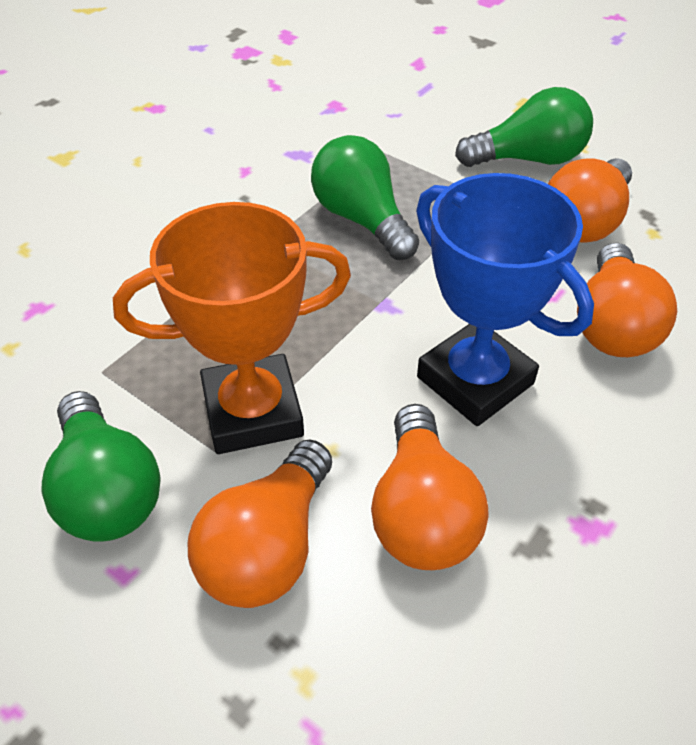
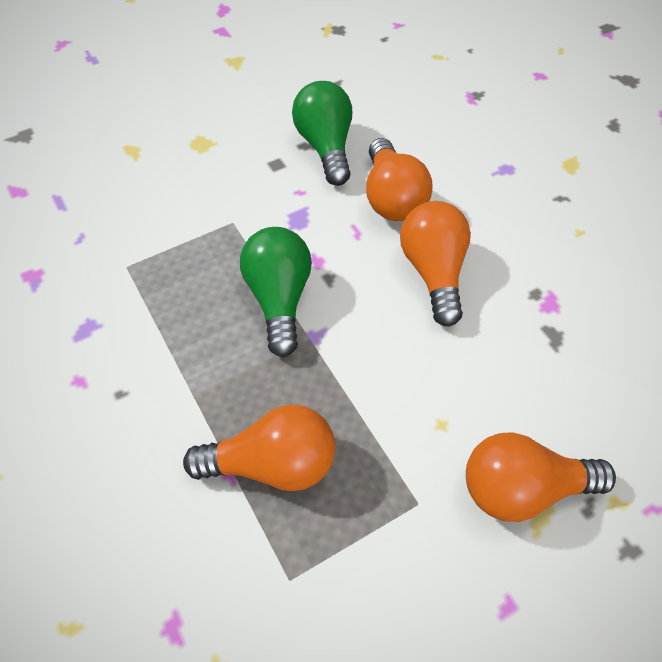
blue trophy: [416,173,594,426] = 1 -> none = 0
green light bulb: [42,391,161,542] [311,135,419,260] [455,87,593,167] = 3 -> [240,227,312,357] [292,81,352,186] = 2
orange trophy: [113,202,351,454] = 1 -> none = 0

